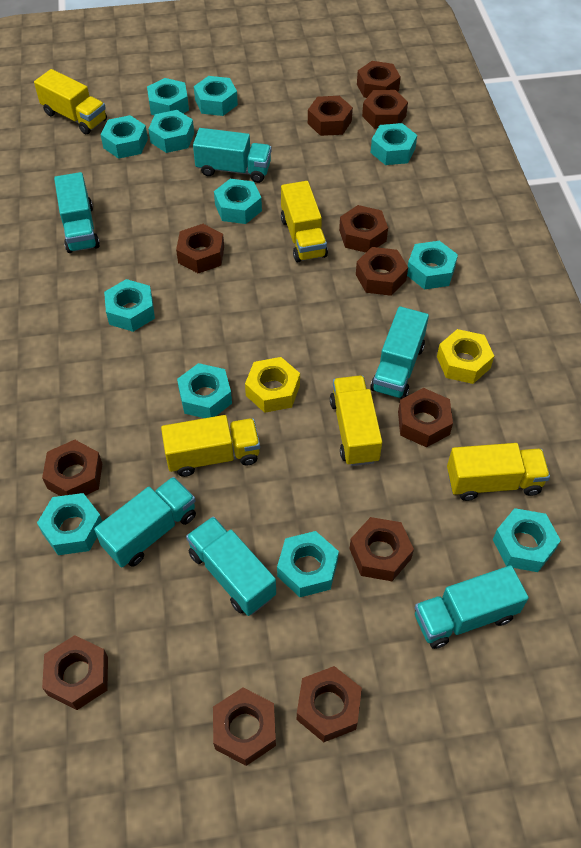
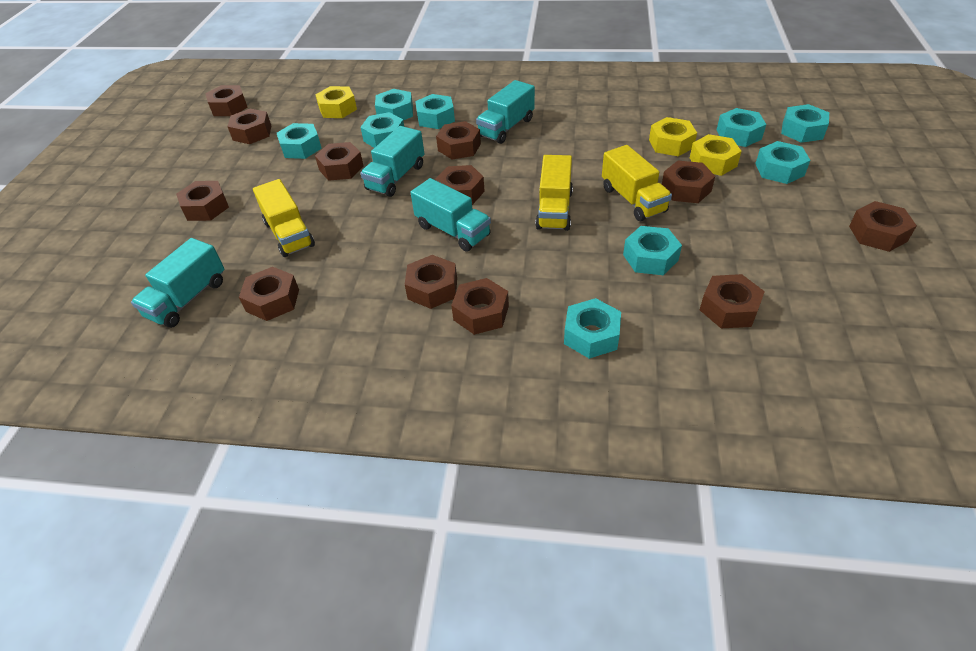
turquoise nut: [37,493,103,555] [100,115,148,159] [104,279,155,332] [147,78,189,115] [148,110,194,153] [177,363,232,418] [194,76,238,116] [214,179,262,224] [277,531,339,597] [371,123,417,165] [407,241,458,290] [493,508,561,572] = 12 -> [277,123,322,159] [360,112,404,148] [375,89,413,120] [415,94,455,129] [564,298,621,359] [623,226,682,275] [717,108,766,147] [755,141,810,184] [781,104,829,143] = 9
turquoise truck: [54,172,100,253] [94,477,196,568] [186,516,276,616] [193,128,271,183] [370,306,429,399] [415,565,529,649] = 6 -> [131,238,225,328] [360,126,425,197] [410,178,491,252] [476,80,535,144] = 4
yellow nut: [245,357,300,413] [437,329,494,384] = 2 -> [315,86,357,118] [649,117,697,156] [690,134,742,176] = 3
yellow truck: [34,69,107,134] [161,415,260,477] [281,181,328,262] [330,376,382,466] [447,443,550,501] = 5 -> [253,179,315,257] [535,155,573,231] [602,145,672,221] = 3

